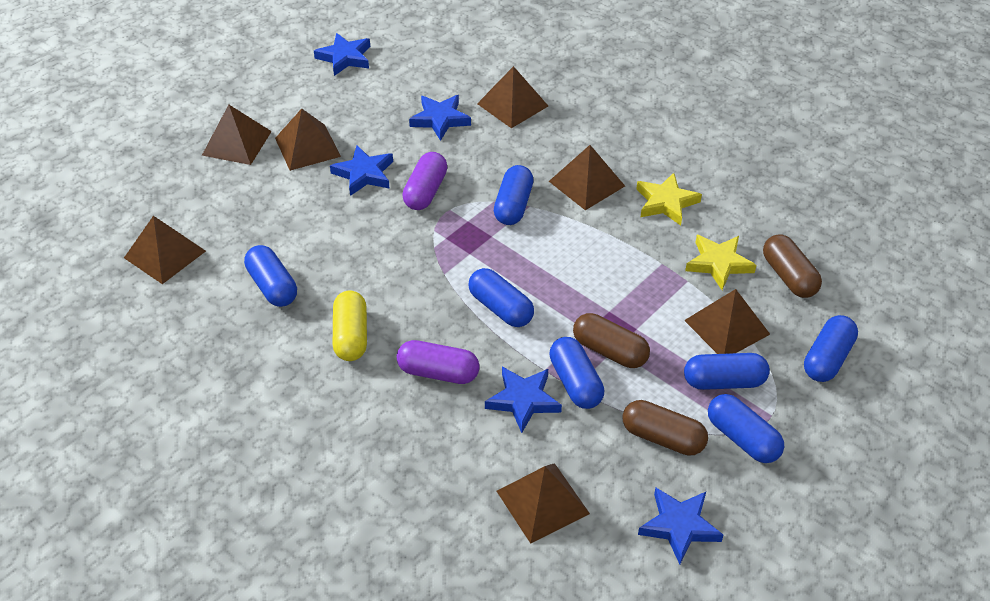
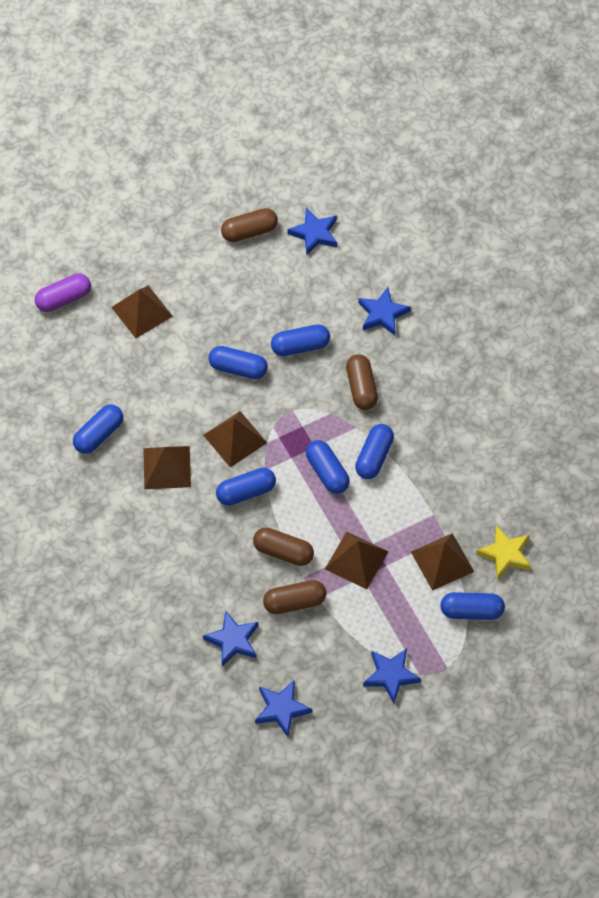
brown capsule: [573,313,650,368] [622,400,708,456] [763,234,822,298] = 3 -> [221,208,278,242] [253,528,314,566] [263,580,326,614] [346,354,378,410] = 4
brown pyramid: [124,216,206,284] [202,105,272,165] [275,109,341,171] [477,66,548,128] [497,463,590,544] [549,145,625,210] [684,289,770,354] = 7 -> [111,286,173,338] [143,446,191,489] [203,411,267,467] [325,532,389,589] [411,533,474,591] = 5
purple capsule: [397,340,480,384] [402,152,447,210] = 2 -> [35,273,91,312] = 1
yellow capsule: [333,291,367,361] = 1 -> none = 0
yellow star: [636,173,702,226] [685,235,756,290] = 2 -> [476,525,531,580] = 1

